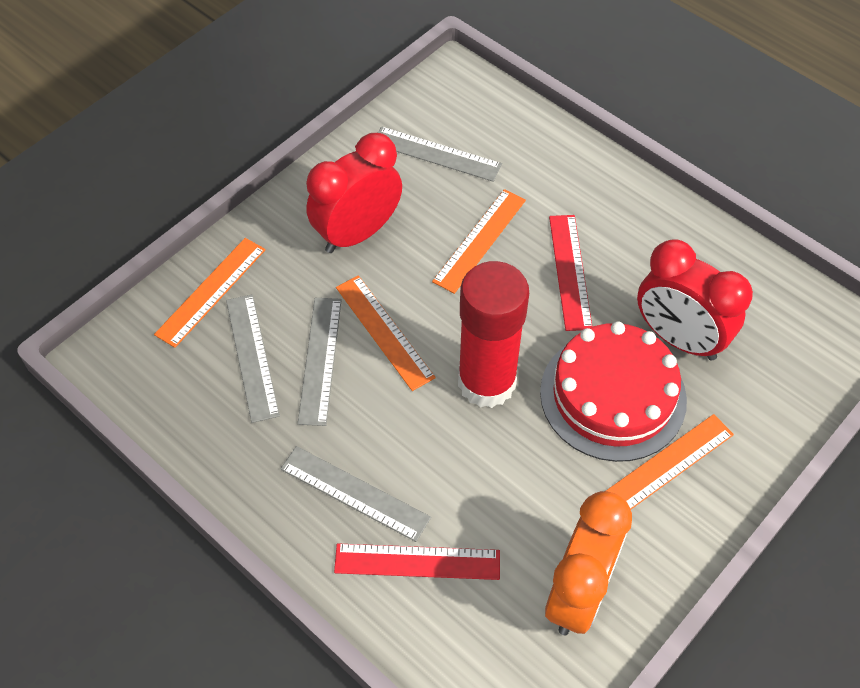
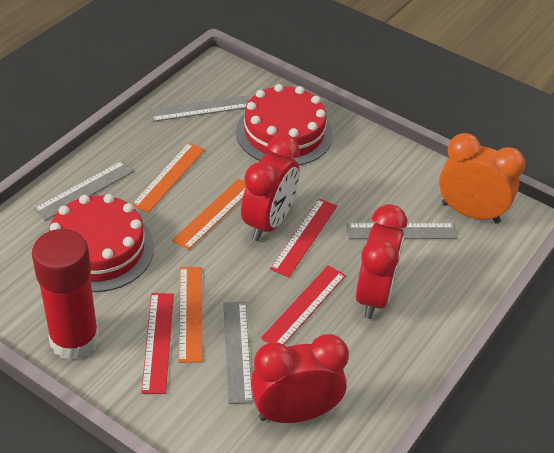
orange ruler: [154,238,266,348] [336,275,436,391] [432,189,526,294] [606,414,734,510] = 4 -> [132,142,205,213] [172,178,246,250] [179,267,202,363] = 3
red cake: [540,321,687,462] = 1 -> [49,194,154,292] [236,84,333,165] = 2
red clock: [306,133,402,253] [637,239,753,361] = 2 -> [241,135,300,241] [251,334,349,423] [356,204,407,319] = 3
red ruler: [334,543,500,580] [549,215,593,331] = 2 -> [141,293,174,394] [261,265,346,345] [270,199,337,277] = 3

